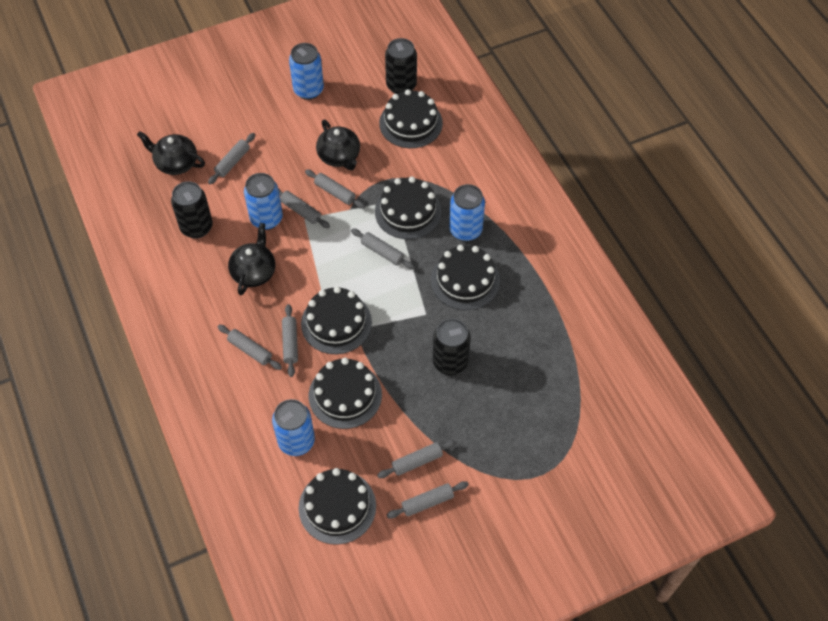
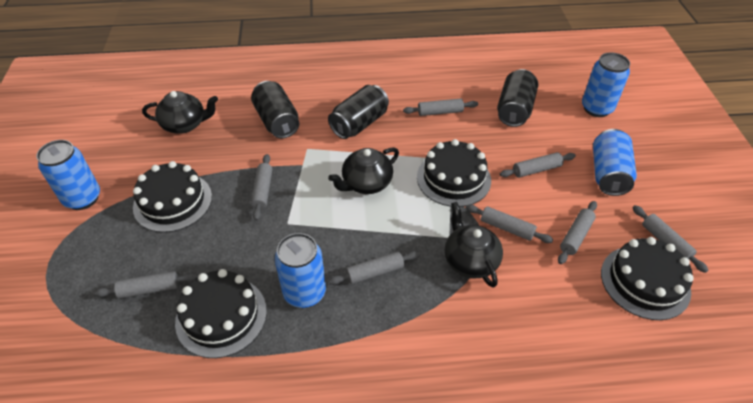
black cake: [298,468,376,545] [301,286,372,354] [309,358,382,429] [375,176,442,239] [379,89,443,148] [431,245,500,310] = 6 -> [133,161,212,233] [175,269,267,358] [417,139,491,207] [601,237,694,320] = 4

